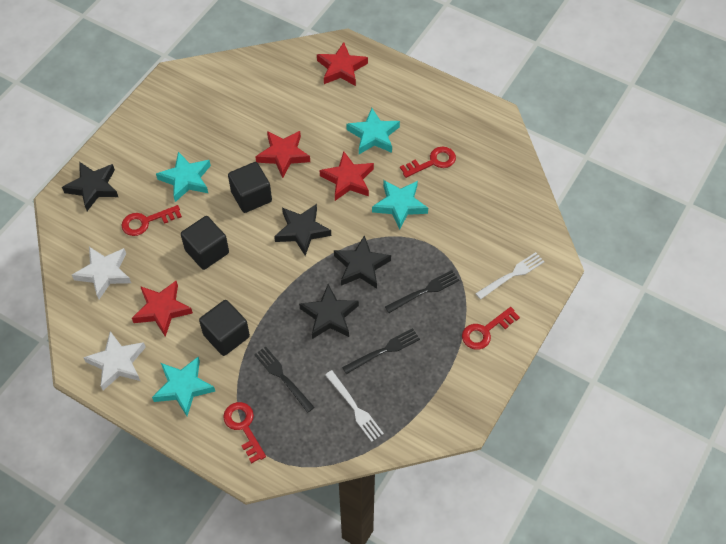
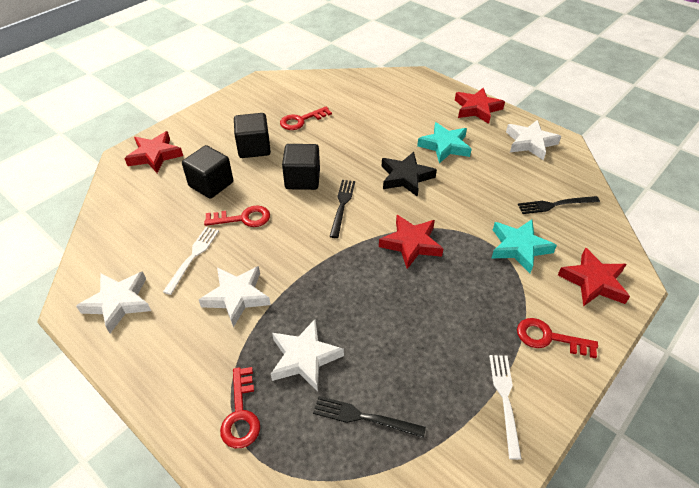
black star: [62,162,118,211] [274,204,331,256] [299,284,359,339] [334,235,391,289] = 4 -> [382,152,437,197] = 1
turquoise star: [152,357,215,416] [156,152,211,202] [347,108,400,154] [372,180,428,230] = 4 -> [417,122,472,163] [492,220,557,273] = 2
white star: [72,247,131,299] [83,331,146,390] = 2 -> [76,271,151,333] [199,266,271,328] [271,319,344,392] [506,120,561,160] = 4

